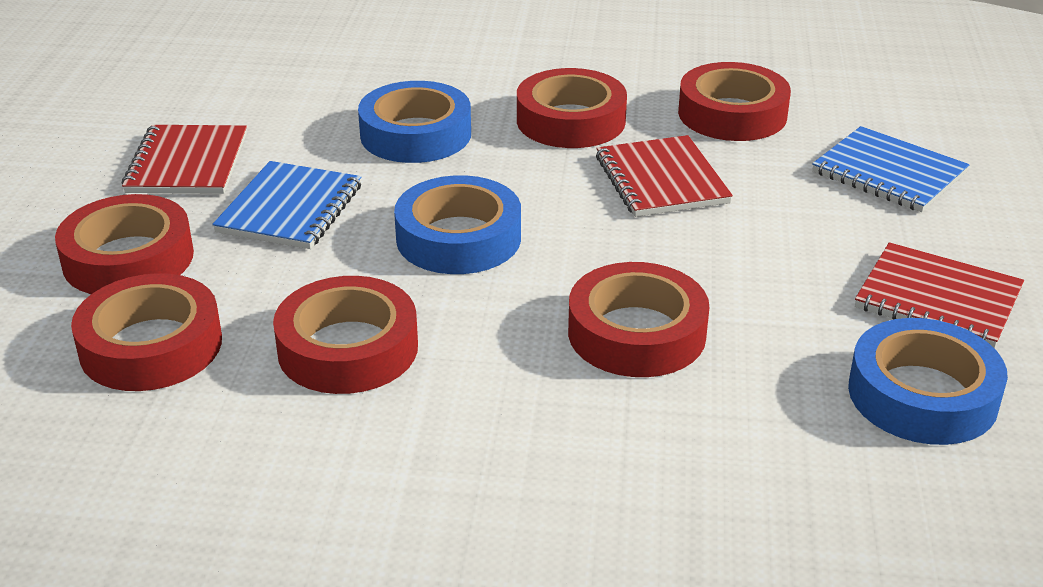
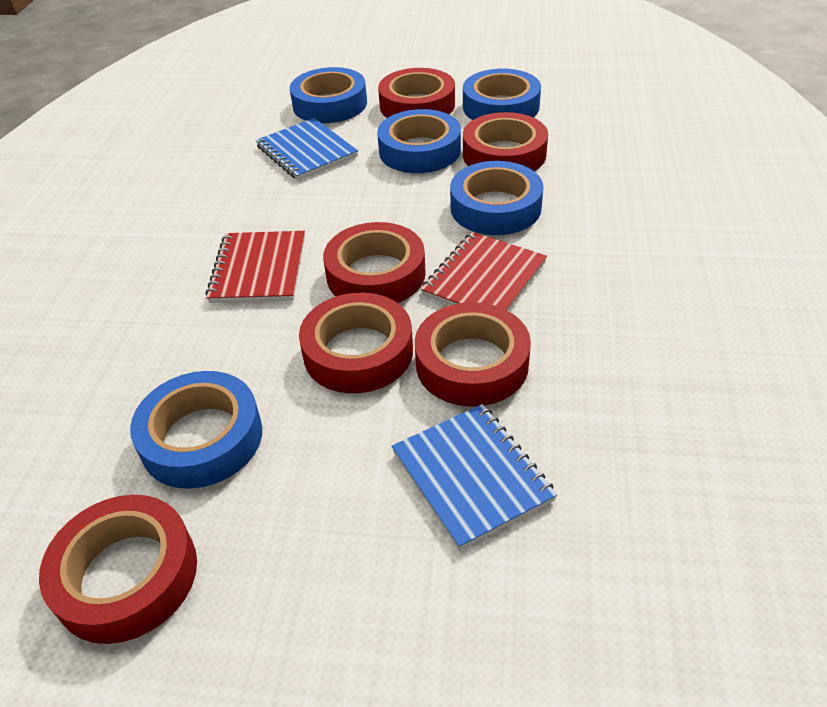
blue tape: [358,81,471,163] [394,175,521,274] [848,318,1008,445] = 3 -> [130,371,262,489] [290,67,367,123] [377,109,461,173] [450,161,544,235] [463,69,541,120] = 5
red notebook: [122,125,247,194] [596,135,733,217] [855,242,1024,348] = 3 -> [206,231,305,303] [421,232,547,311] = 2

